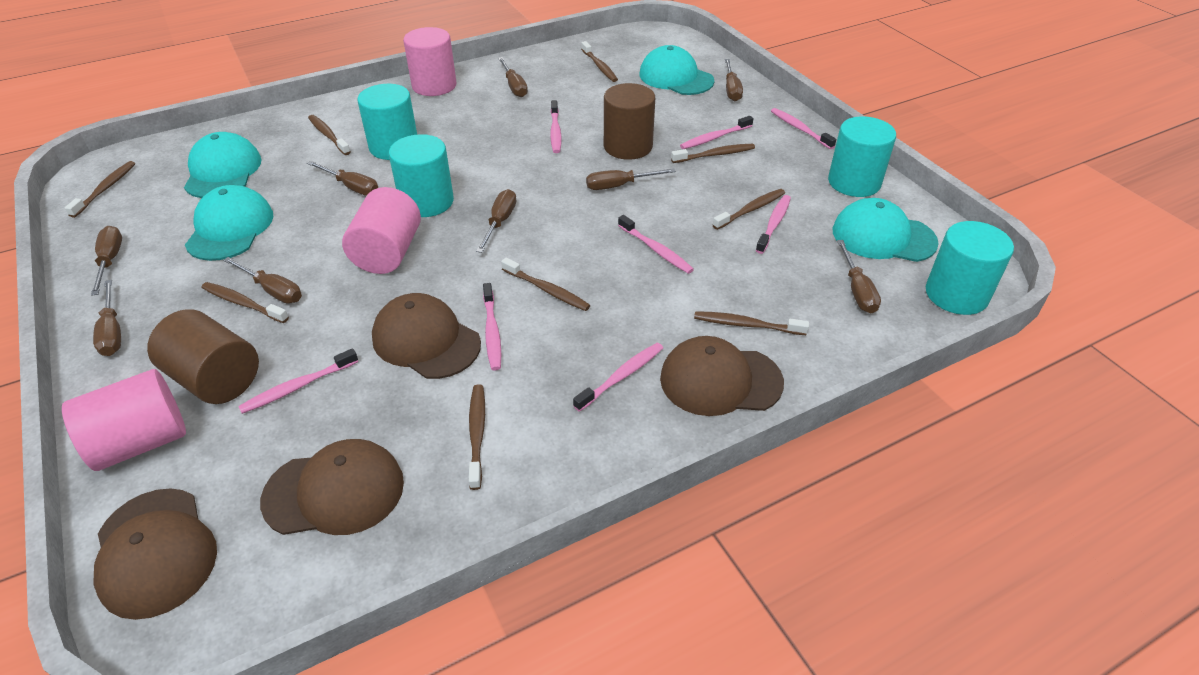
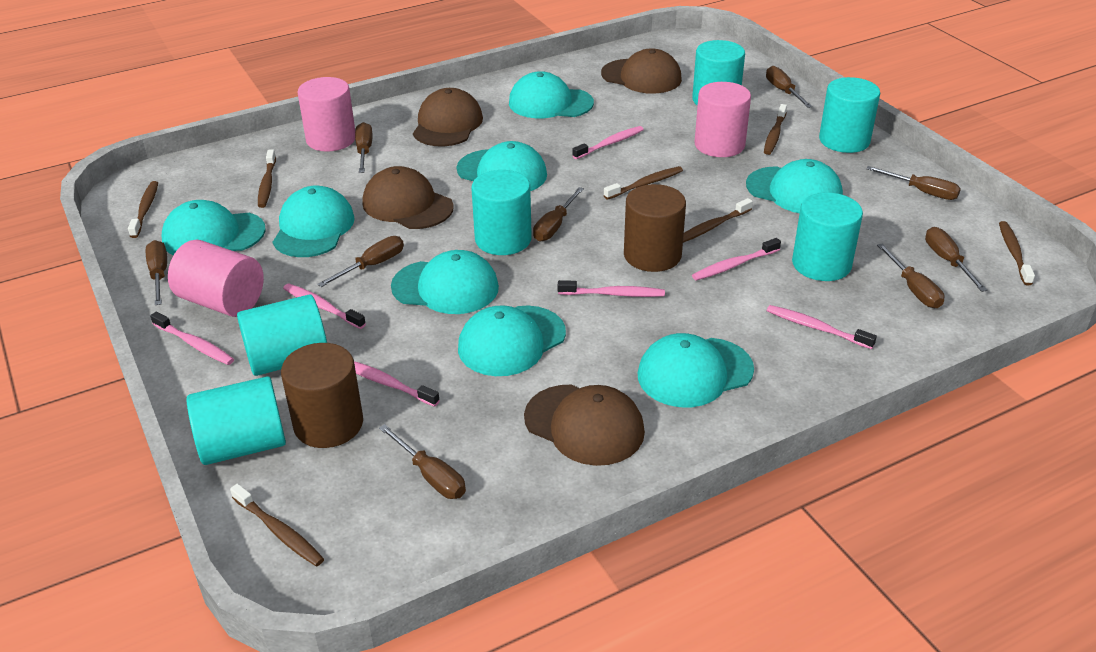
brown toothbrush: [65,161,135,218] [202,282,289,323] [308,115,350,155] [469,384,485,490] [501,258,591,311] [581,41,618,82] [671,144,755,163] [694,311,809,335] [713,189,785,230] = 9 -> [128,181,158,238] [230,483,324,567] [258,149,276,208] [604,166,683,200] [683,198,753,243] [764,104,787,155] [999,221,1035,285] = 7
pink toothbrush: [238,348,358,414] [483,283,501,371] [550,100,561,153] [573,343,663,412] [618,215,694,274] [680,116,753,149] [756,195,791,254] [771,108,836,149] = 8 -> [150,311,234,365] [283,283,366,329] [354,361,440,407] [558,280,665,297] [572,126,644,159] [692,238,781,280] [767,305,877,349] = 7
turquoise cap: [184,132,262,198] [185,185,273,261] [639,45,714,95] [833,198,939,262] = 4 -> [162,200,266,255] [273,186,355,257] [391,250,499,314] [457,141,547,191] [458,305,566,376] [509,71,594,118] [638,333,754,407] [746,159,843,213] = 8
turquoise cylinder: [357,84,417,160] [389,134,454,217] [828,116,896,197] [926,221,1014,315] = 4 -> [187,376,286,465] [237,294,327,376] [471,170,532,255] [692,40,745,106] [792,192,863,281] [819,77,880,153] = 6

